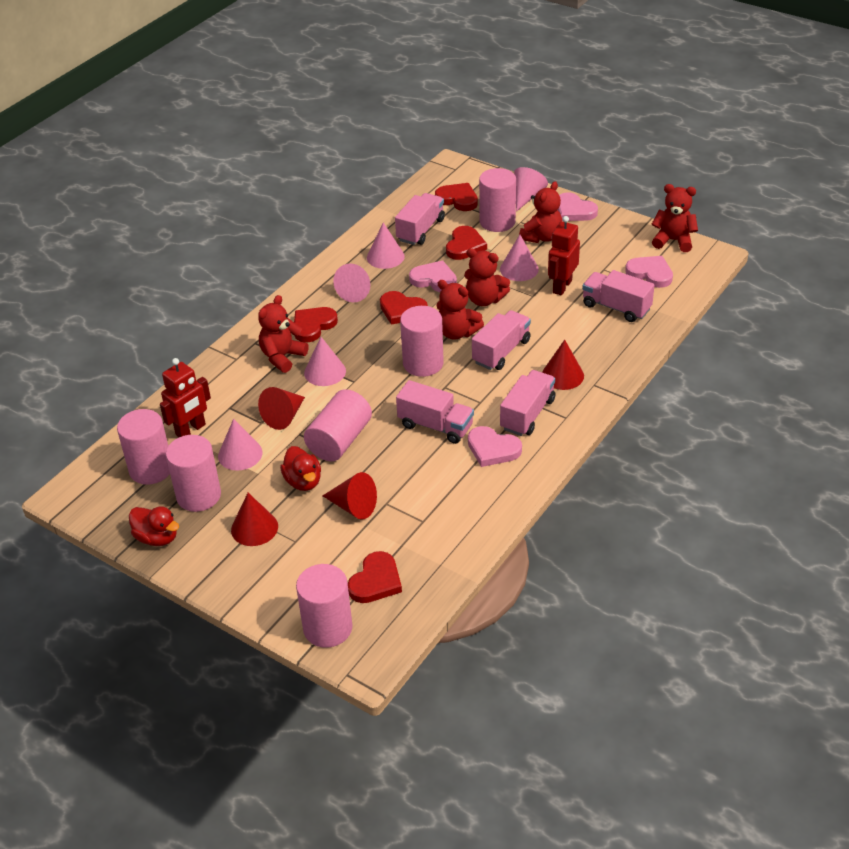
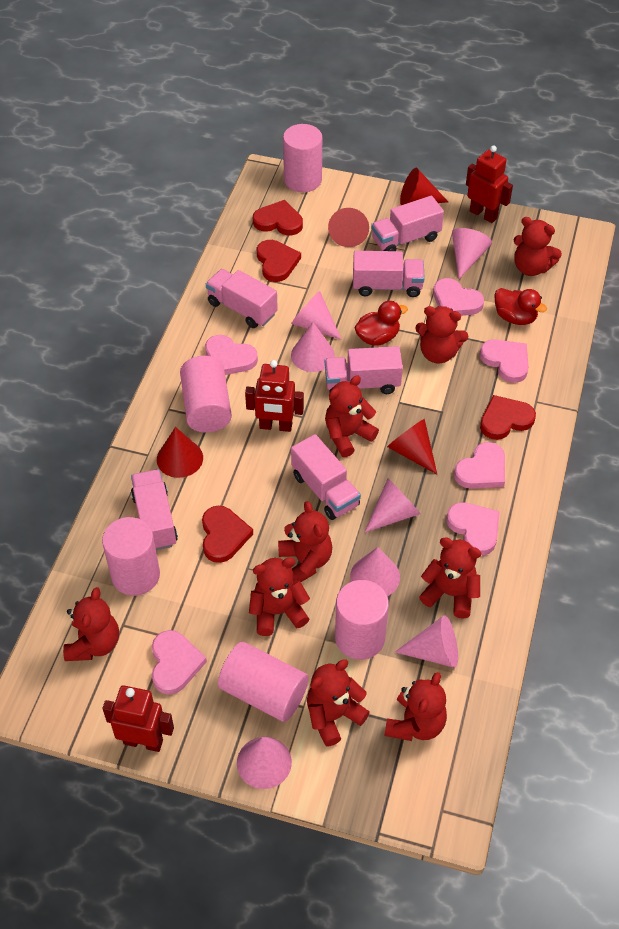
pink cone: [218,419,263,471] [304,337,346,386] [333,264,371,302] [367,222,405,269] [500,235,539,281] [514,167,548,212] = 6 -> [237,737,292,789] [291,291,342,340] [291,322,335,372] [350,547,400,596] [364,479,421,533] [395,615,458,668] [452,228,492,279] = 7
pink cylinder: [117,409,170,485] [166,435,221,512] [296,564,353,648] [304,389,372,461] [400,306,444,377] [479,168,516,232] = 6 -> [102,517,160,596] [180,356,232,433] [218,642,309,722] [283,124,322,192] [335,580,389,660] = 5
pink heart: [409,261,457,292] [468,426,522,467] [558,192,598,221] [625,256,673,288] = 4 -> [152,630,207,695] [205,335,258,375] [433,278,484,316] [447,502,500,556] [454,442,505,489] [480,339,529,383] = 6
pink truck: [395,193,445,245] [396,380,474,444] [472,310,531,370] [500,370,555,436] [582,270,655,322] = 5 -> [131,469,178,550] [206,269,278,328] [291,434,361,520] [325,346,403,394] [353,251,425,297] [371,196,444,251] = 6
red heart: [294,307,338,343] [348,551,402,603] [380,291,428,325] [435,183,478,211] [446,226,487,260] = 5 -> [202,506,253,563] [253,200,303,236] [257,240,301,282] [480,395,536,440] = 4
red robot: [160,358,211,437] [548,216,580,295] = 2 -> [102,685,174,752] [245,360,304,432] [466,145,513,223] = 3
red teddy bear: [258,295,308,373] [436,280,484,340] [464,248,510,306] [519,181,562,243] [652,184,698,252] = 5 -> [63,587,119,661] [249,557,310,636] [278,501,332,582] [307,659,370,747] [325,375,379,457] [385,672,447,741] [415,306,468,364] [419,537,481,619] [514,217,562,276] = 9

